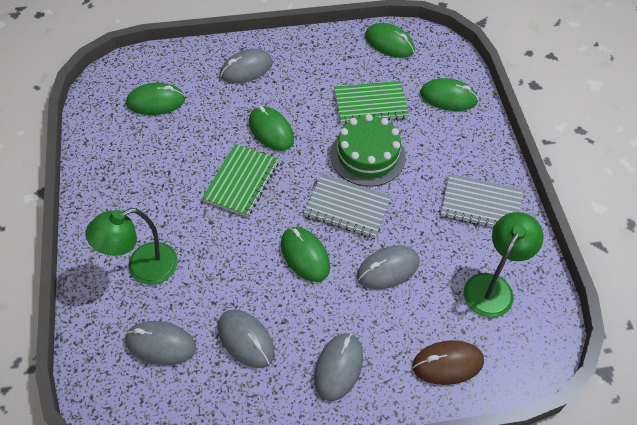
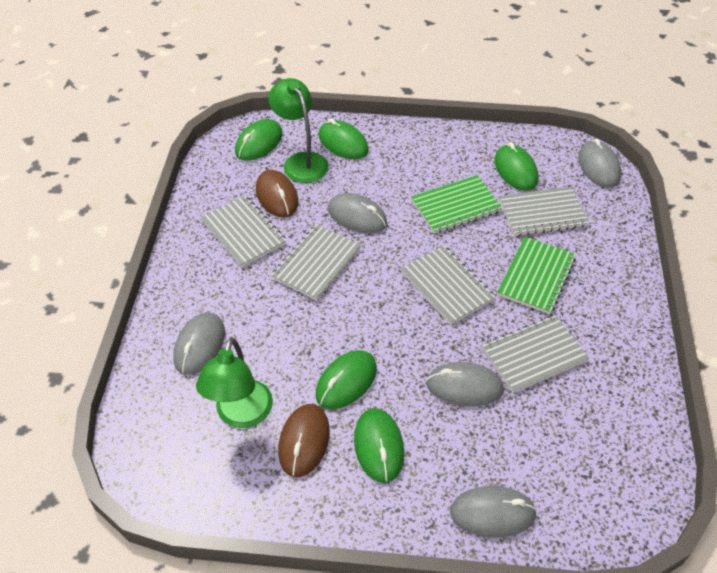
brown mouse: [412,340,484,385] = 1 -> [256,170,299,217] [278,404,330,477] = 2
green cake: [330,114,406,187] = 1 -> none = 0
grey notebook: [304,174,392,238] [441,173,523,228] = 2 -> [201,195,287,267] [271,224,361,301] [401,246,495,325] [482,315,589,393] [499,187,589,236] = 5

